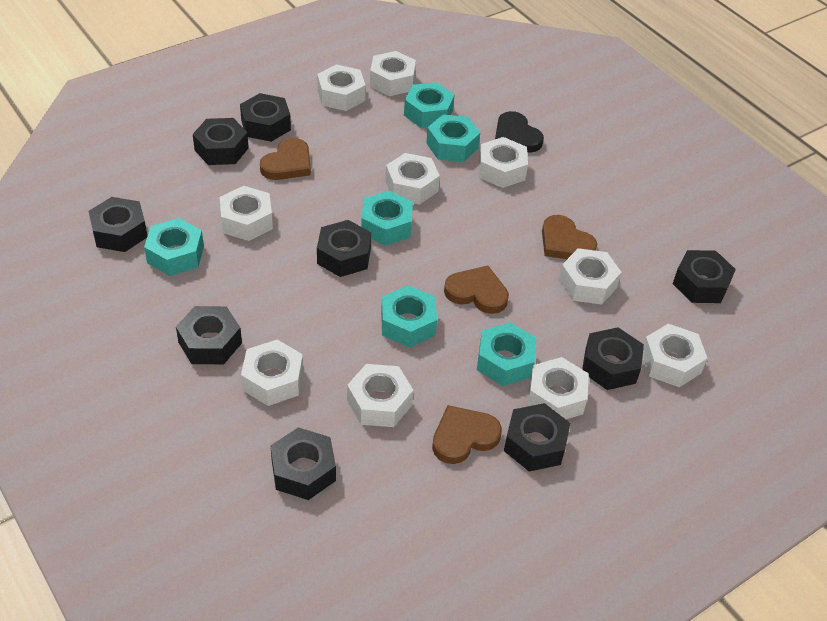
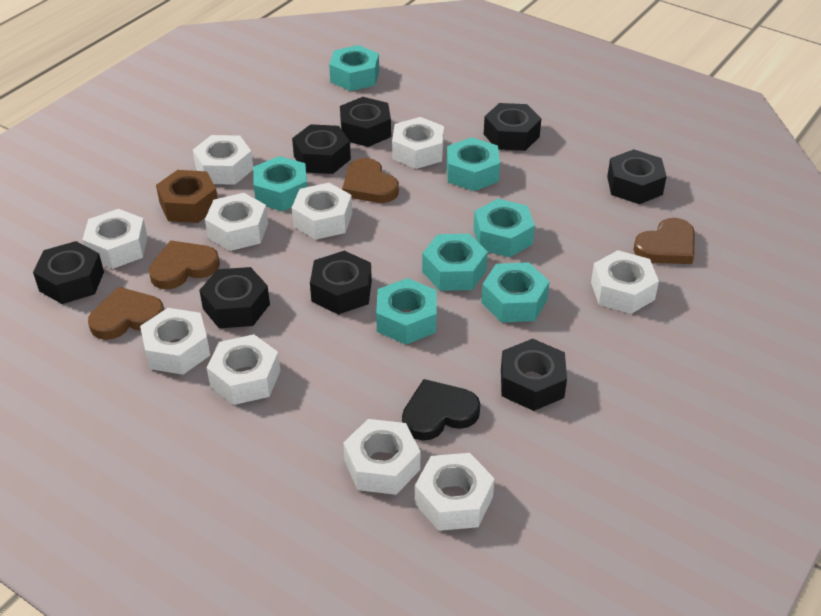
black nut: [88,197,147,252] [176,306,242,364] [193,118,249,165] [240,93,291,142] [271,427,336,500] [317,220,371,277] [504,403,570,472] [582,327,644,390] [673,250,736,303] = 9 -> [33,241,104,304] [199,267,270,328] [292,124,351,174] [310,251,372,315] [340,97,391,147] [484,103,541,151] [501,339,567,411] [607,149,667,204] = 8
brown nut: none = 0 -> [156,170,218,223] = 1
turquoise nut: [144,218,204,276] [361,191,413,246] [381,285,437,348] [404,82,455,128] [426,114,480,162] [477,322,536,386] = 6 -> [253,156,307,211] [329,45,379,91] [376,278,437,344] [422,234,488,291] [447,137,500,191] [473,199,535,257] [481,262,550,322] = 7

